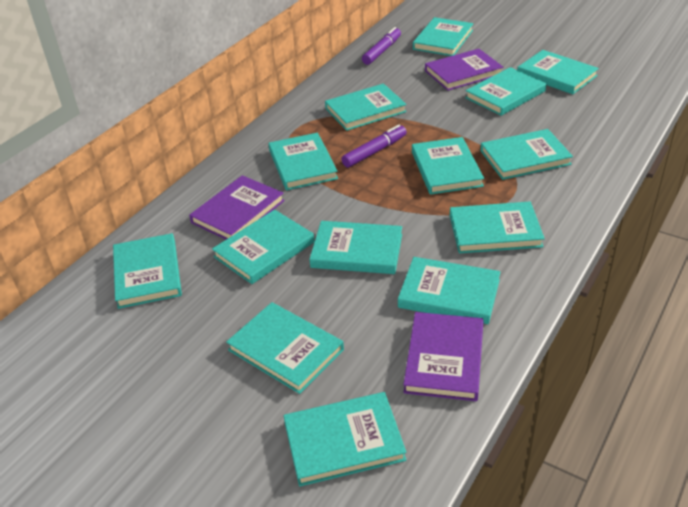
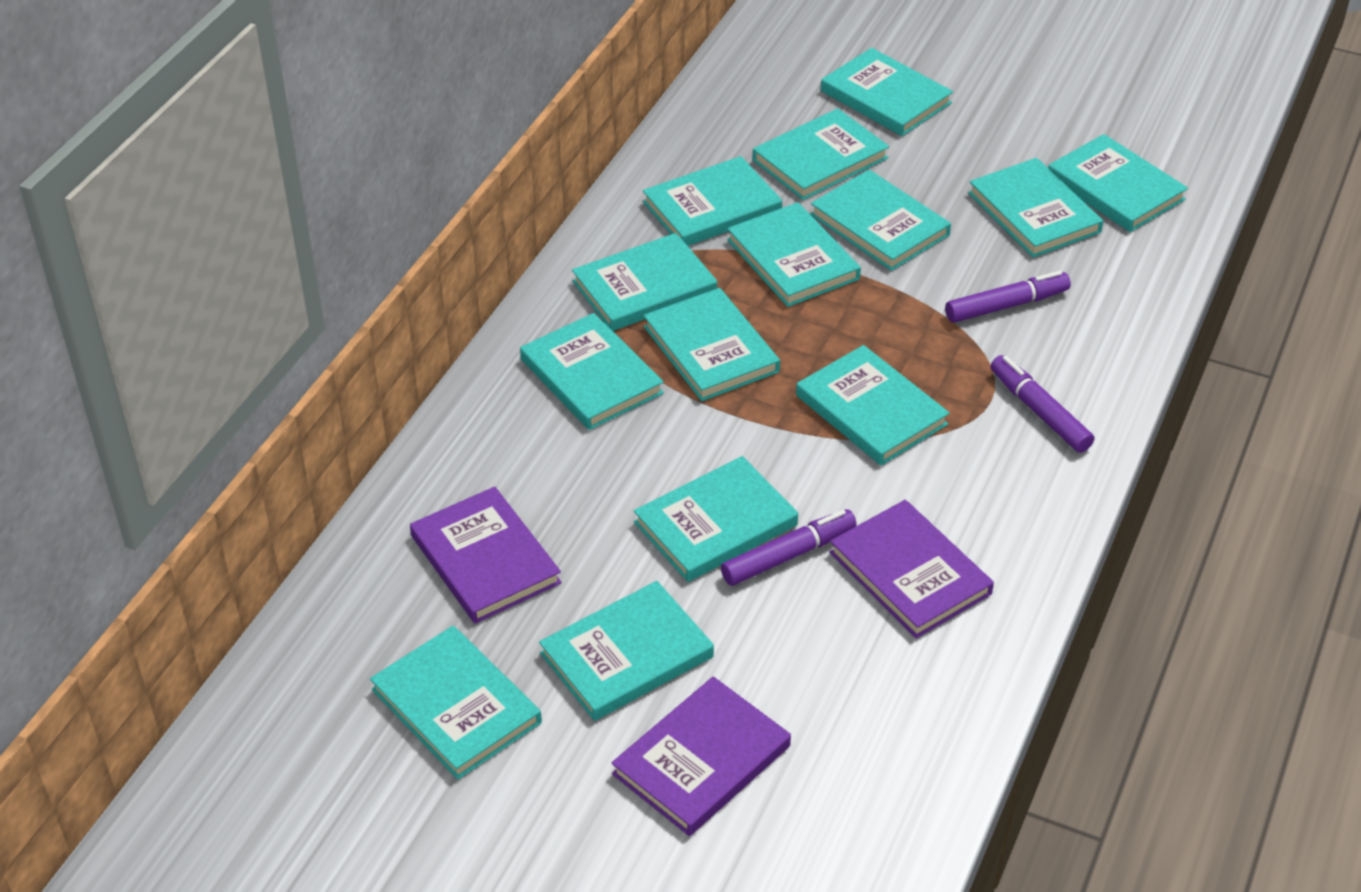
purple marker: [342,124,407,168] [362,27,401,65] = 2 -> [721,509,857,586] [945,271,1071,323] [991,355,1094,453] = 3

